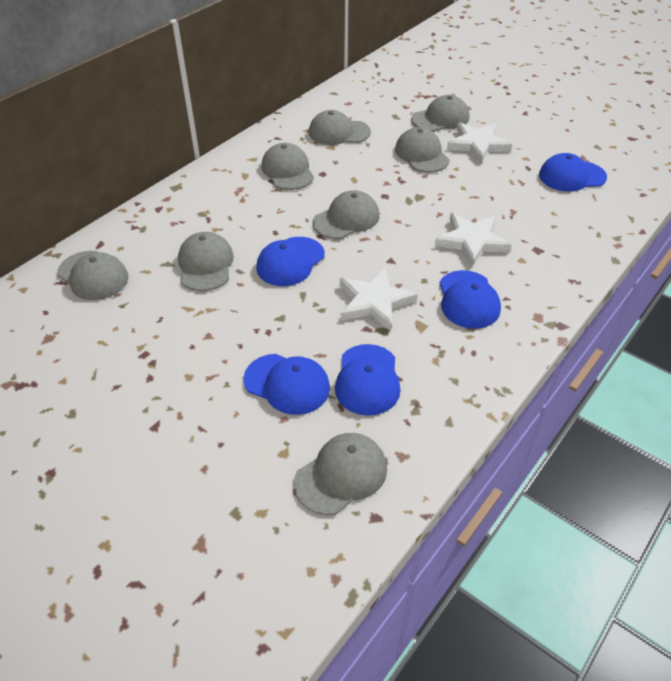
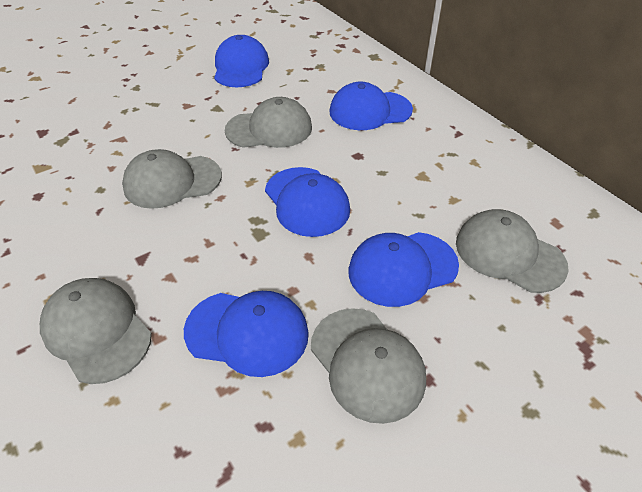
grey cap: [57,251,128,300] [178,232,234,291] [261,143,314,190] [294,433,387,515] [309,110,371,145] [313,190,380,239] [395,127,450,173] [411,95,469,132] = 8 -> [40,278,152,384] [122,149,222,209] [225,97,312,148] [311,308,426,424] [456,209,569,293] = 5
white star: [340,268,418,331] [435,213,511,266] [447,122,512,164] = 3 -> none = 0

